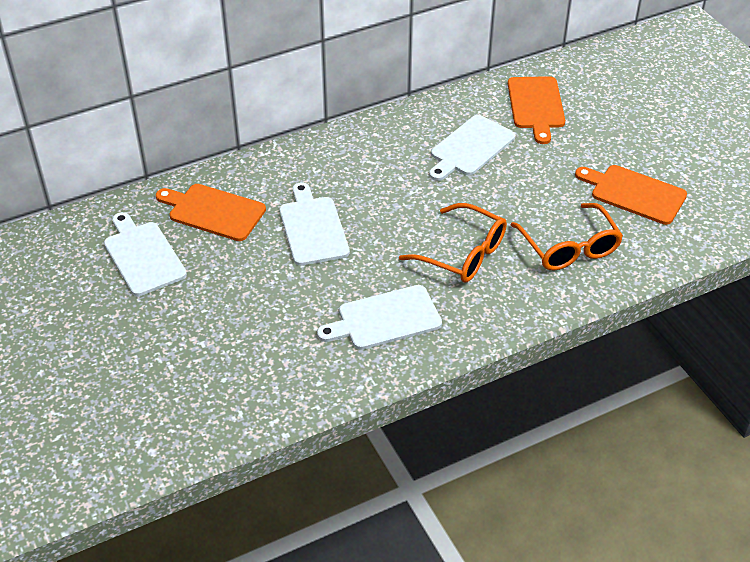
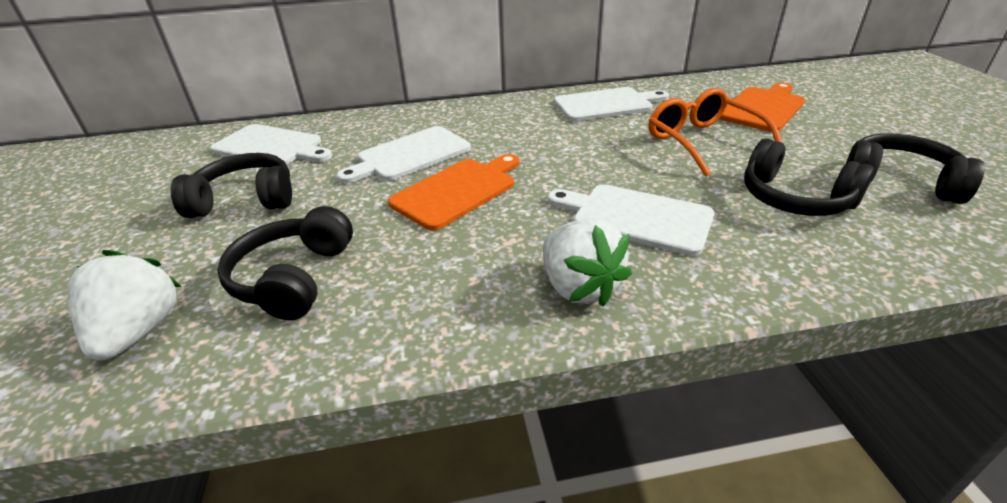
black headphones: none = 0 -> [170,153,292,218] [217,206,353,320] [744,138,875,216] [846,134,985,204] = 4
orange cutting board: [156,184,266,241] [508,76,565,144] [575,165,687,225] = 3 -> [388,154,519,230] [719,83,805,132] = 2
orange glasses: [399,203,507,282] [511,203,623,270] = 2 -> [649,88,782,177] = 1
white strawberry: none = 0 -> [67,250,182,360] [543,218,632,306] = 2

